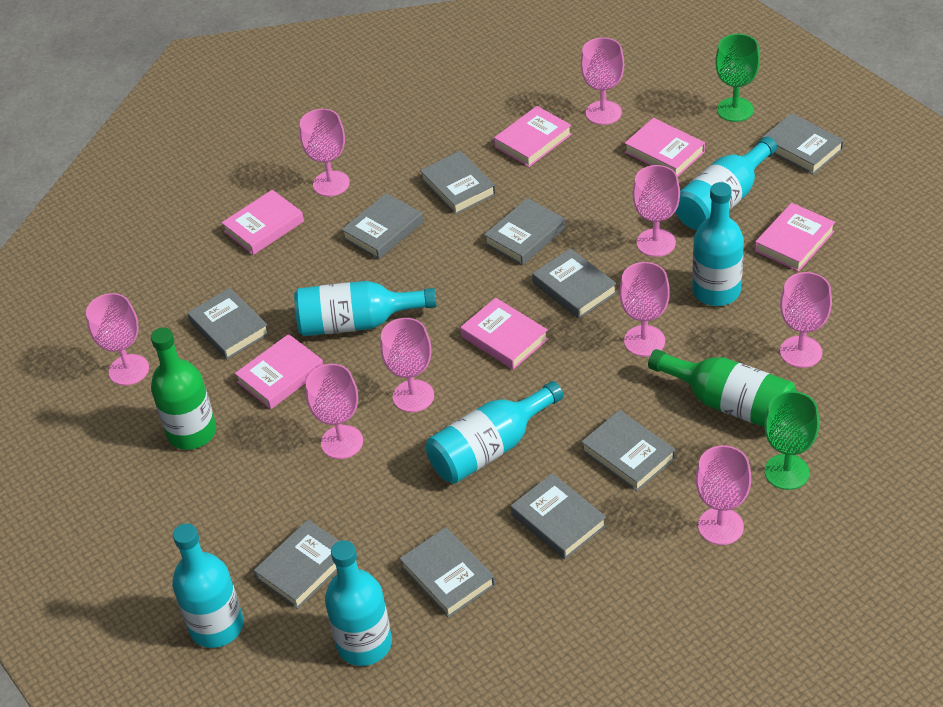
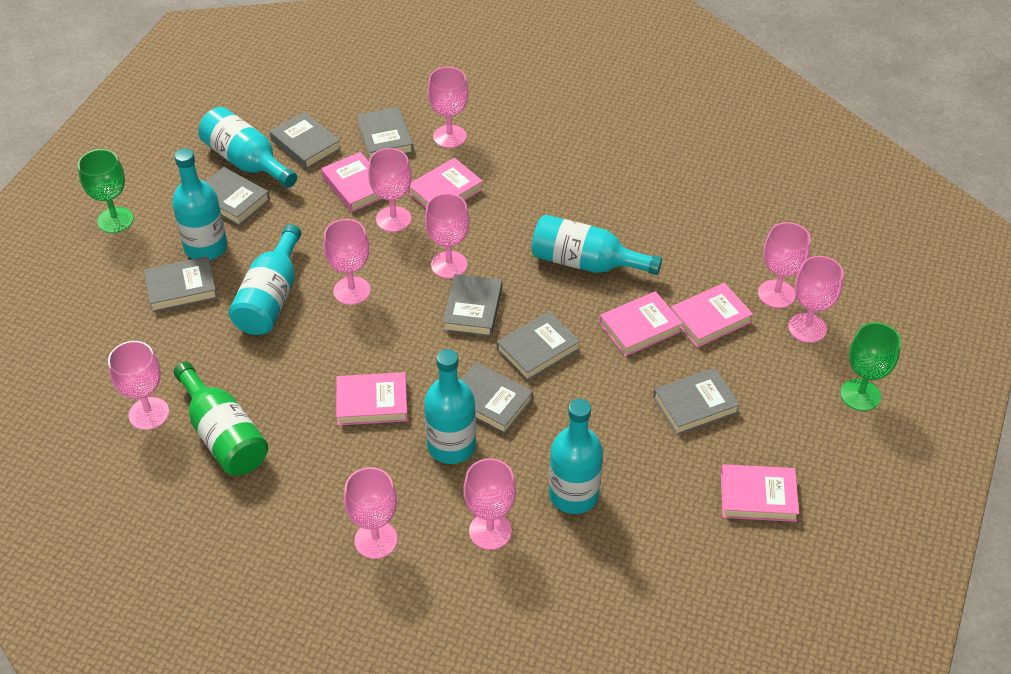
green bottle: [151,327,216,450] [648,349,796,427] = 2 -> [174,362,268,476] = 1
grey book: [187,288,270,359] [254,520,339,609] [342,193,423,259] [399,527,495,618] [420,151,496,215] [484,198,566,265] [511,473,607,559] [532,248,617,319] [581,410,675,491] [762,113,844,175] = 10 -> [144,256,217,312] [205,167,270,226] [270,112,341,169] [357,107,414,158] [443,274,502,337] [460,362,533,434] [497,311,580,381] [653,368,740,435] = 8

